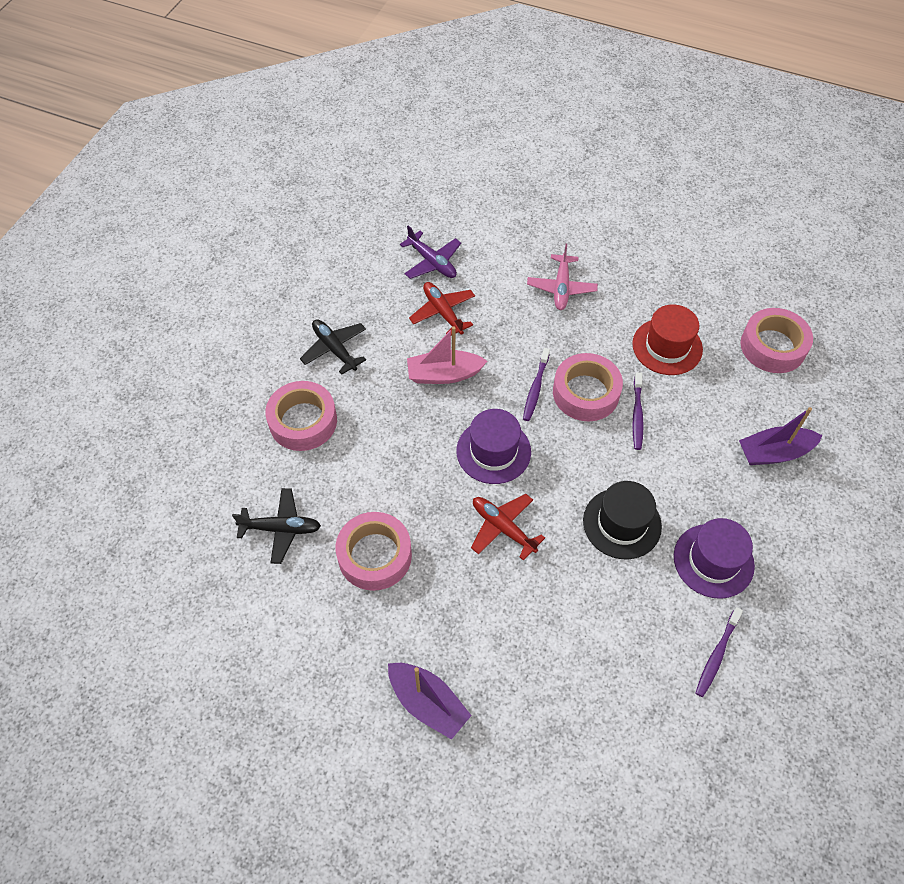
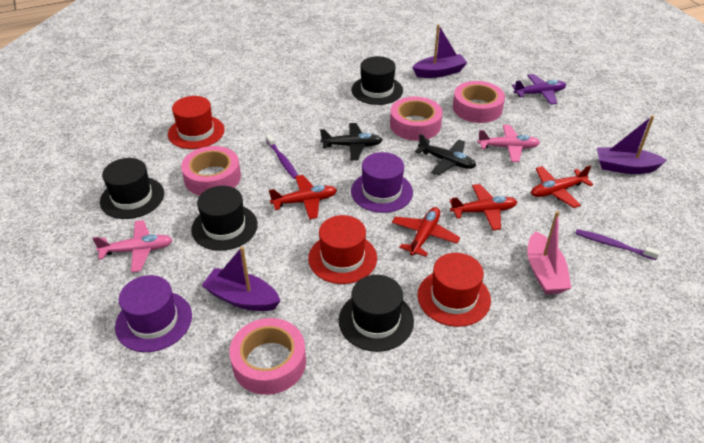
black hat: [583,481,662,559] = 1 -> [100,158,164,219] [191,186,258,251] [339,275,414,352] [351,56,403,105] = 4
pink plane: [527,244,598,310] = 1 -> [92,220,172,272] [477,125,540,162] = 2
purple boat: [388,663,472,740] [739,407,823,465] = 2 -> [201,247,281,311] [412,24,468,78] [597,115,667,174] = 3
purple toothbrush: [523,348,550,421] [632,372,644,450] [696,607,743,697] = 3 -> [266,134,298,179] [575,229,660,260] = 2
red hat: [632,304,703,375] = 1 -> [168,96,225,149] [308,215,377,284] [418,253,491,327] = 3
red plane: [409,282,475,336] [471,494,545,561] = 2 -> [269,175,337,219] [392,207,460,257] [449,184,517,230] [531,165,593,208] = 4

